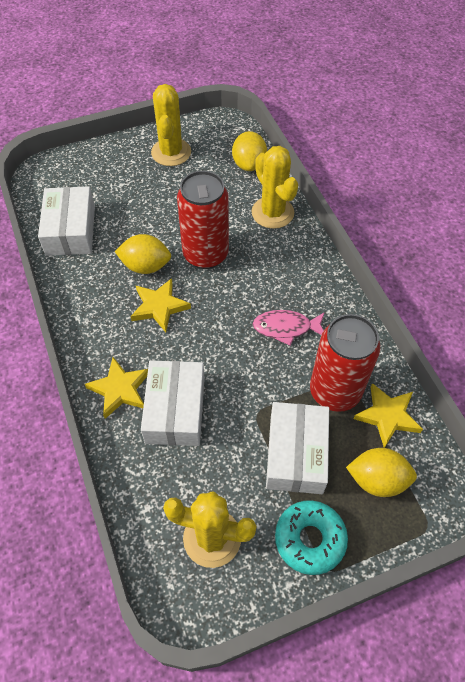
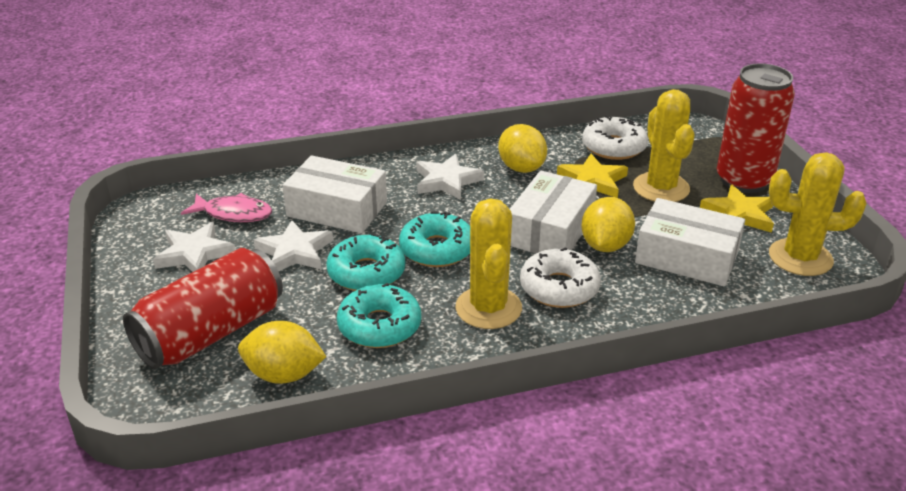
turquoise donut: [275,500,348,575] = 1 -> [326,233,405,291] [337,283,421,348] [399,211,470,267] = 3
white donut: none = 0 -> [520,247,601,308] [582,115,648,160] = 2
white star: none = 0 -> [153,222,235,272] [254,220,333,272] [416,154,484,200] = 3
yellow star: [85,357,148,419] [130,278,191,332] [353,383,423,448] = 3 -> [557,154,628,198] [700,185,774,233] = 2

